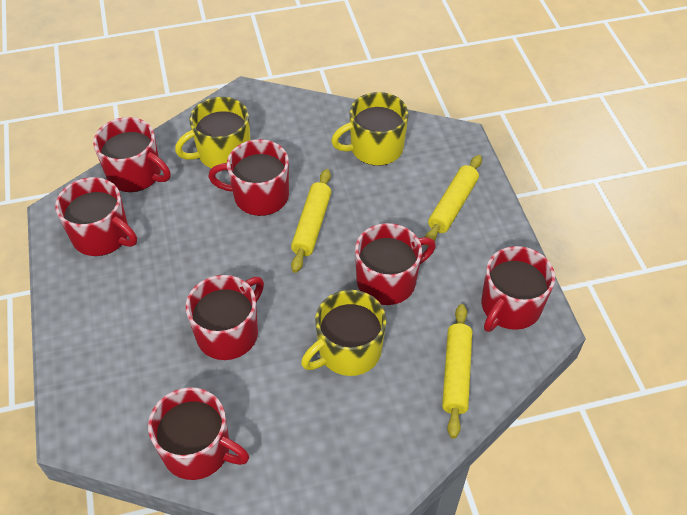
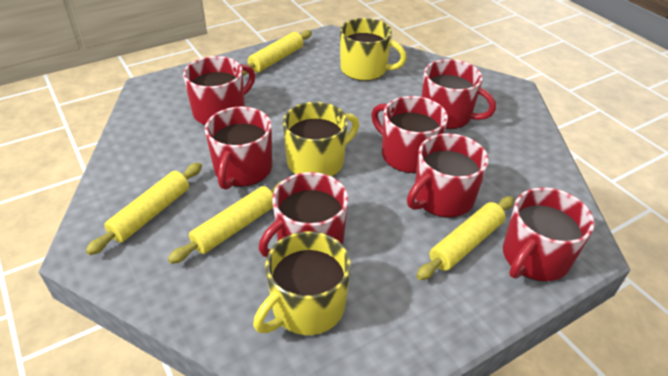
yellow rolling pin: [291,169,331,273] [425,155,482,246] [442,304,472,438] = 3 -> [86,163,202,255] [168,180,283,264] [243,30,312,76] [417,196,514,280] = 4

